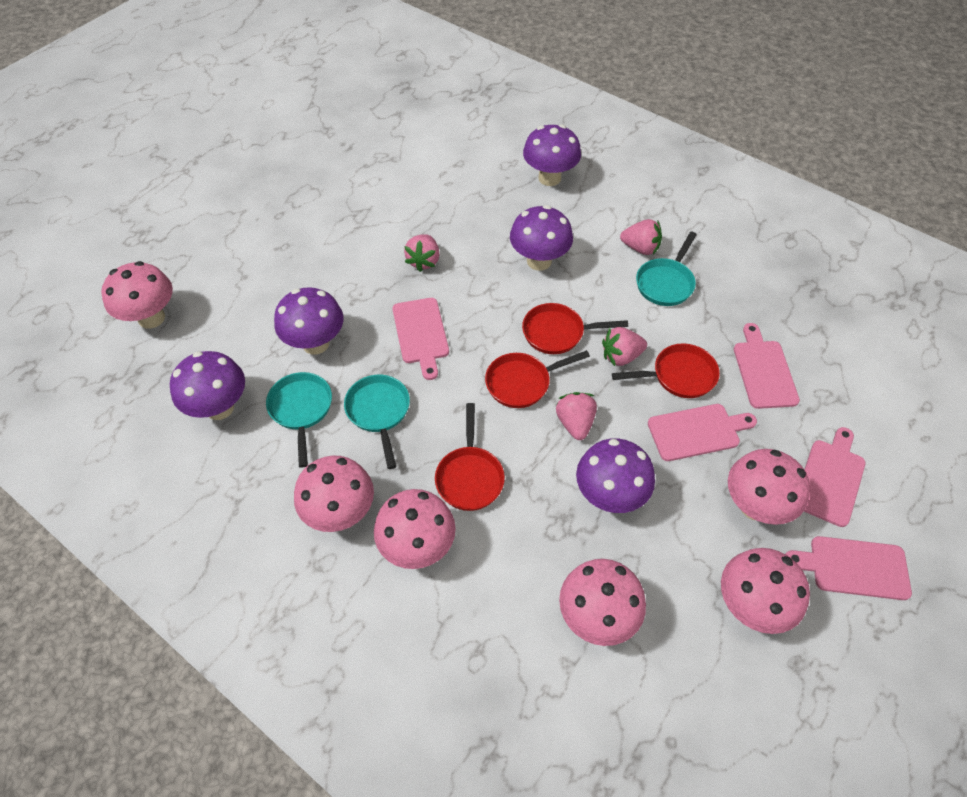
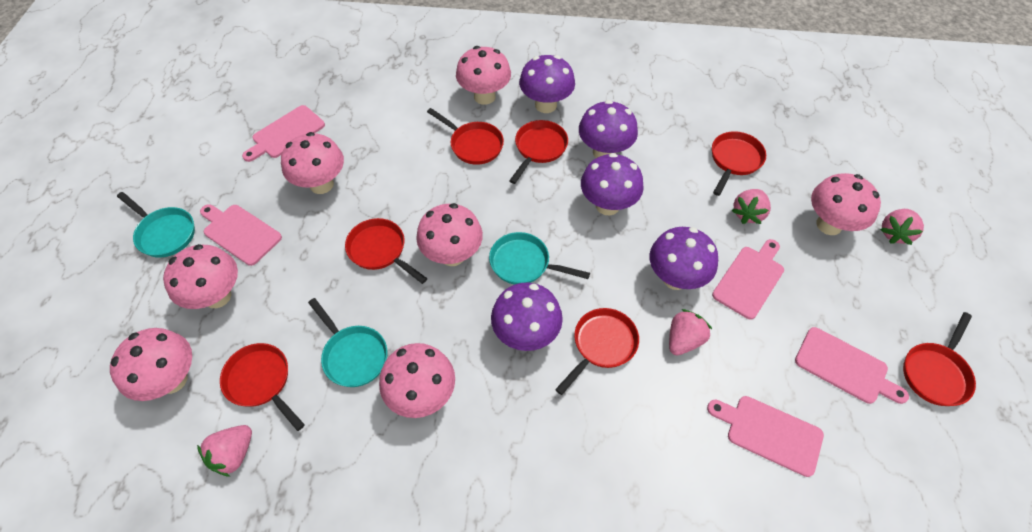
pink mushroom: [101,261,173,329] [294,456,374,532] [374,489,456,569] [559,559,646,646] [721,548,810,634] [728,449,810,525] = 6 -> [110,328,192,401] [163,244,238,309] [281,132,344,194] [379,343,455,418] [416,203,483,266] [456,46,511,105] [811,173,881,235] = 7
red pan: [435,403,505,511] [485,350,590,408] [522,303,628,354] [612,343,720,398] = 4 -> [220,343,305,431] [345,218,428,284] [427,108,504,165] [509,120,568,184] [555,308,639,395] [712,131,766,196] [903,312,976,406] = 7

